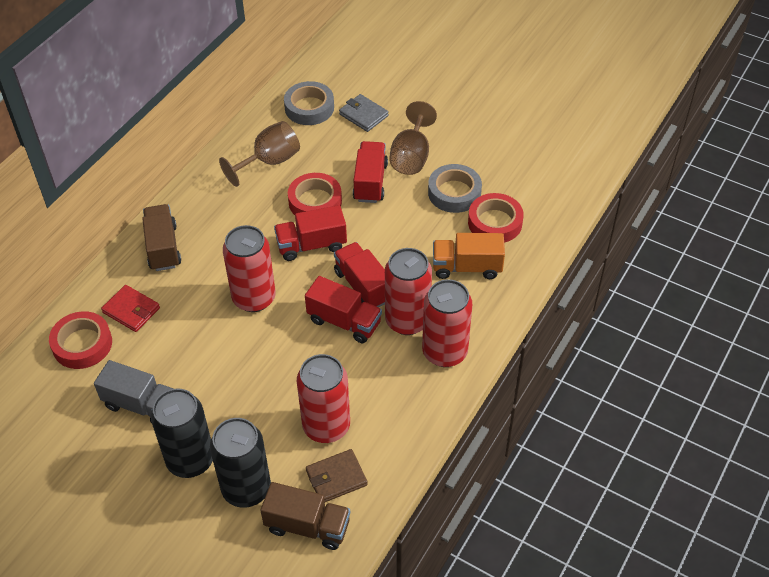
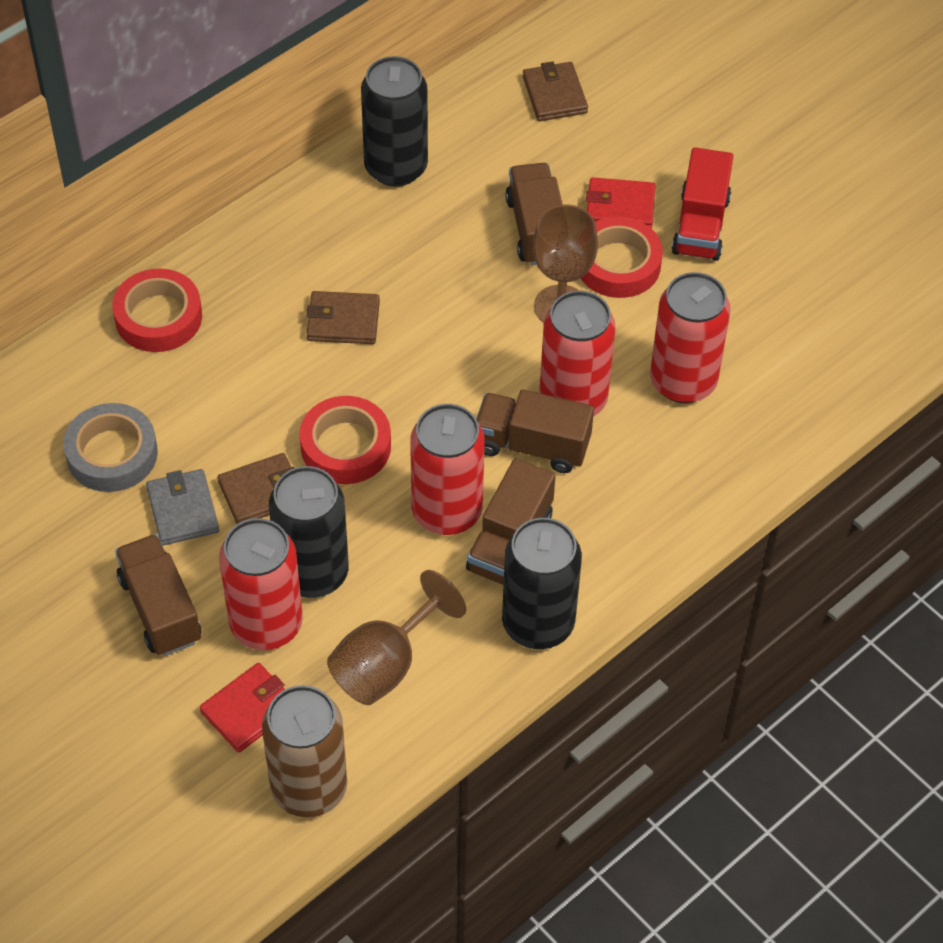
black can: [151,388,213,478] [210,418,271,508] = 2 -> [269,466,349,598] [361,56,428,187] [502,518,582,649] = 3
brown can: none = 0 -> [262,685,347,818] = 1
brown truck: [142,204,181,271] [260,482,350,550] = 2 -> [115,534,201,656] [466,458,556,585] [476,390,594,473] [505,163,563,265] = 4
brown wallet: [306,449,368,502] = 1 -> [218,453,294,524] [306,291,380,344] [523,61,588,121] = 3
grey tape: [284,81,334,125] [428,164,482,213] = 2 -> [63,403,158,492] = 1
grey truck: [94,360,174,423] = 1 -> none = 0
orange truck: [433,233,505,279] = 1 -> none = 0
red truck: [274,205,347,261] [305,276,382,343] [334,242,385,307] [353,141,388,203] = 4 -> [672,147,733,261] = 1
red wallet: [101,285,160,332] = 1 -> [200,663,285,753] [586,177,655,229] = 2

